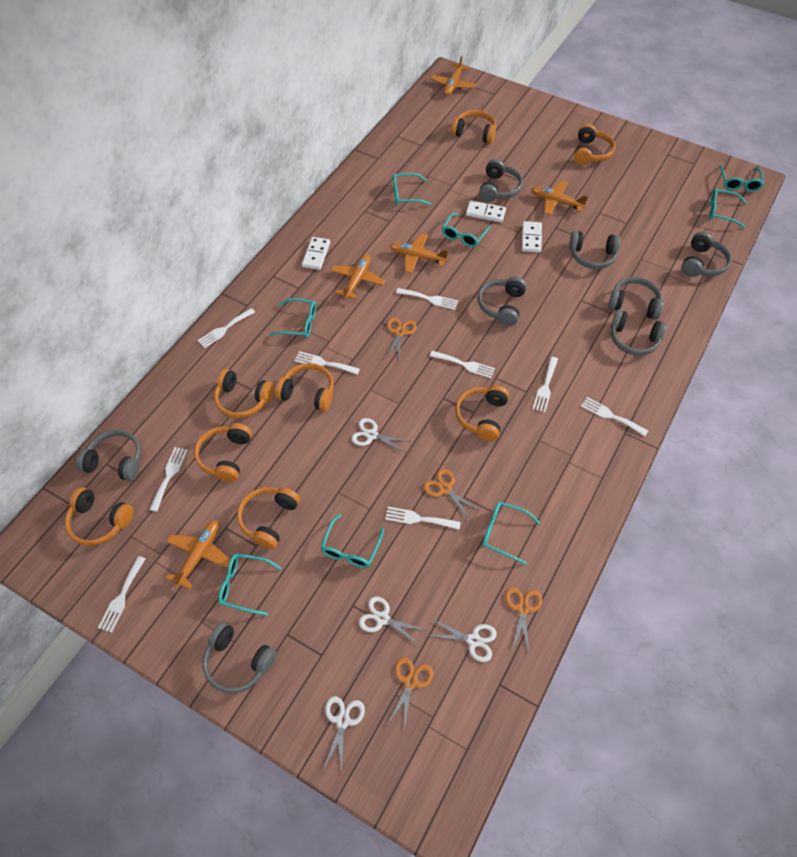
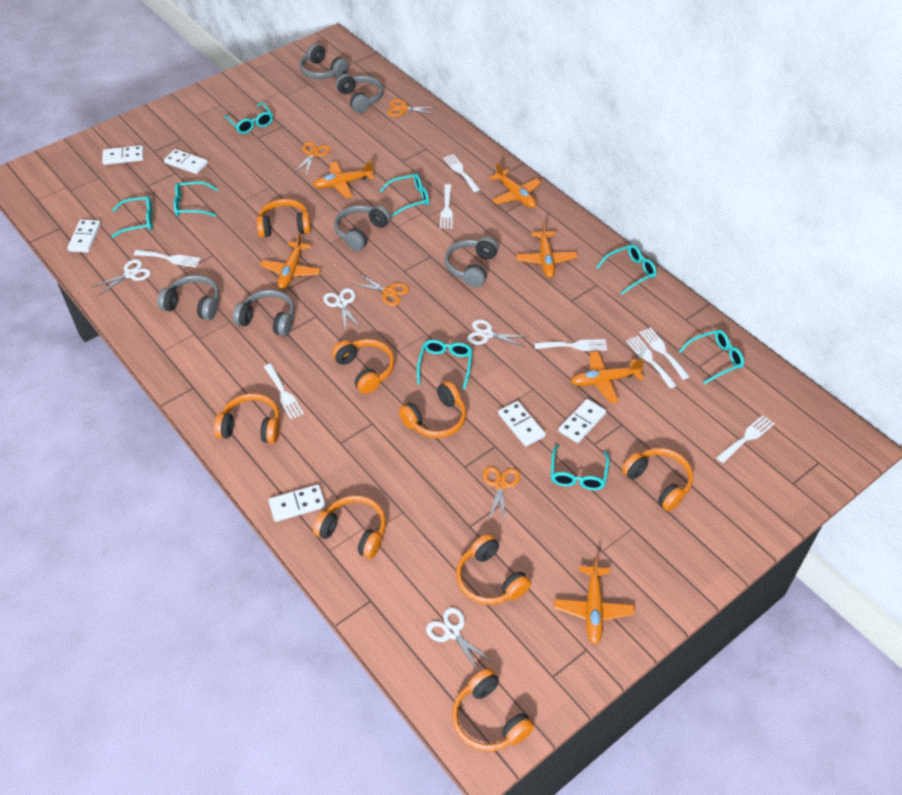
grey headphones: [76,430,141,481] [203,622,277,694] [478,276,527,326] [479,159,523,202] [569,231,621,269] [608,277,664,320] [611,310,667,356] [681,231,732,277] = 8 -> [158,275,219,320] [233,290,295,336] [299,44,349,79] [334,205,391,251] [336,74,384,113] [445,237,499,287] = 6
orange plane: [166,520,230,589] [331,254,385,299] [390,233,449,273] [431,56,476,96] [531,180,588,215] = 5 -> [260,232,321,289] [313,161,374,198] [489,162,542,208] [516,221,577,278] [555,556,635,645] [571,351,644,403] = 6
white domino: [302,237,330,270] [466,201,506,223] [522,221,542,253] = 3 -> [67,219,101,253] [102,145,144,165] [164,149,208,174] [268,485,326,522] [498,401,546,446] [558,399,607,443] = 6
white fork: [98,556,146,633] [149,447,187,512] [197,308,255,348] [294,351,360,375] [385,507,461,530] [396,288,458,310] [430,351,495,378] [533,357,558,412] [581,397,648,436] = 9 -> [134,250,201,267] [264,363,304,419] [440,184,453,229] [443,154,480,192] [534,339,607,351] [626,336,677,389] [639,327,690,380] [716,415,775,463] = 8

